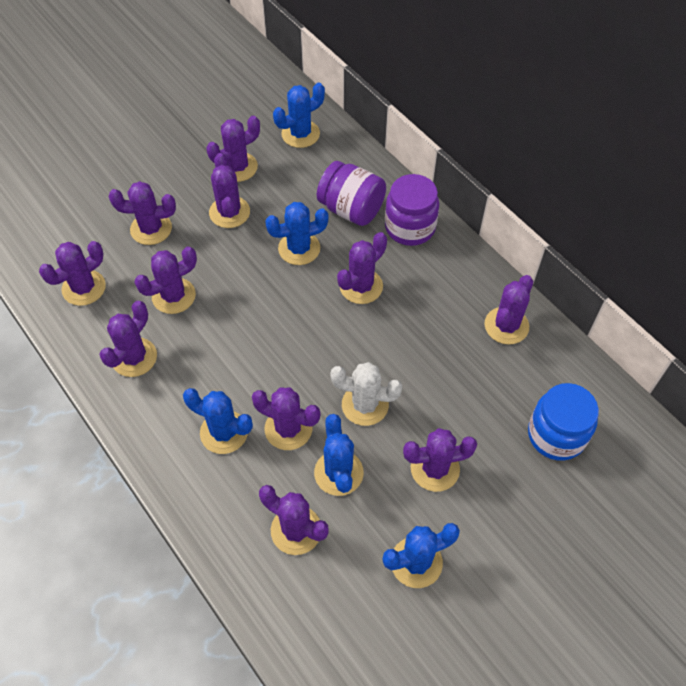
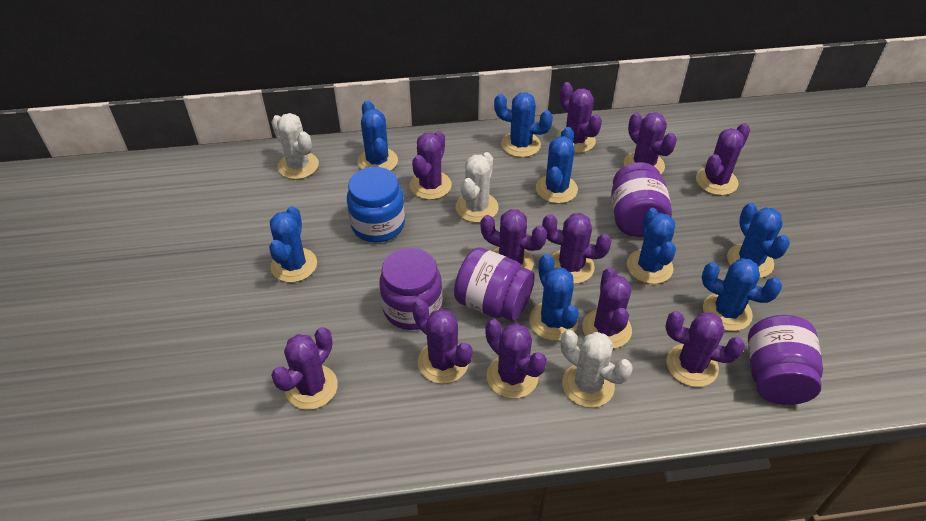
blue cactus: [183,388,253,454] [265,202,329,265] [273,83,325,148] [314,414,364,496] [383,523,460,588] = 5 -> [269,206,317,282] [357,100,398,171] [494,92,553,157] [529,254,579,341] [536,127,578,204] [627,208,676,284] [702,258,782,331] [727,203,790,278] = 8
purple jar: [317,161,386,226] [385,174,439,246] = 2 -> [379,248,442,330] [454,247,535,321] [611,162,672,237] [748,315,823,405] = 4
white cactus: [330,362,402,426] = 1 -> [271,113,319,179] [456,152,499,223] [561,330,633,408] = 3

